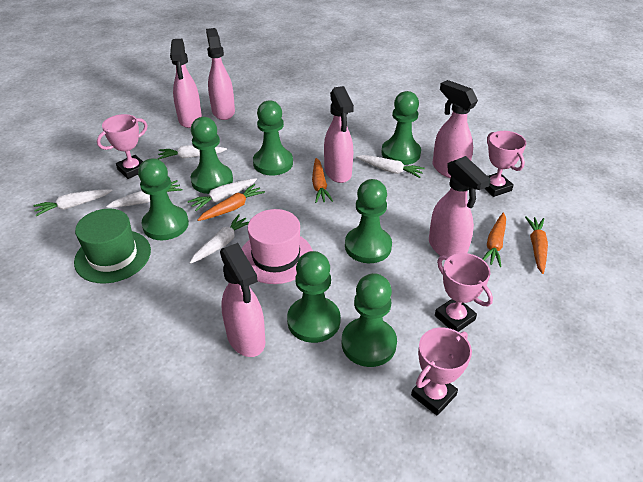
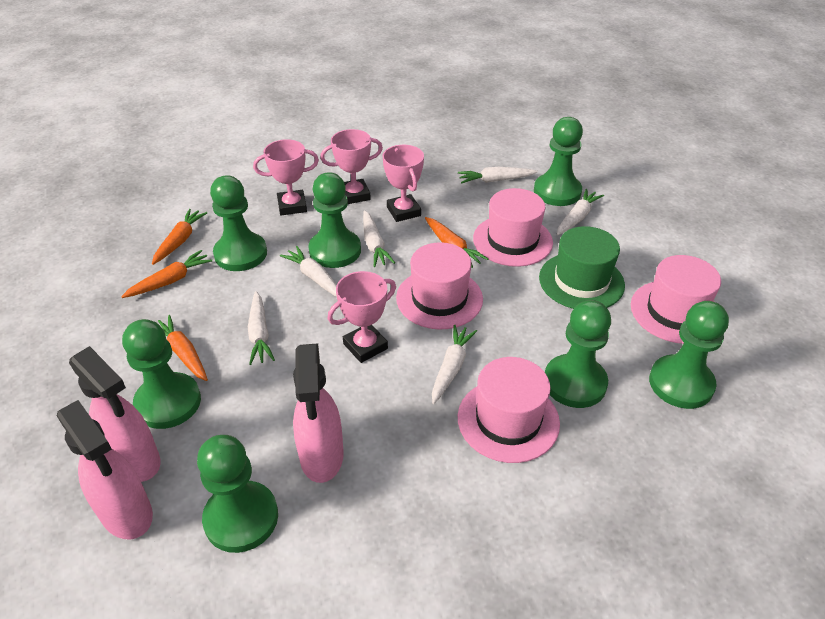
pink hat: [242,209,313,284] = 1 -> [396,242,483,330] [458,357,560,463] [473,188,553,267] [631,255,721,344] = 4
pink spray bottle: [170,39,202,128] [206,28,235,120] [220,243,266,357] [324,86,354,183] [429,156,491,257] [433,80,478,178] = 6 -> [57,400,153,539] [69,346,160,482] [293,343,344,483] = 3

